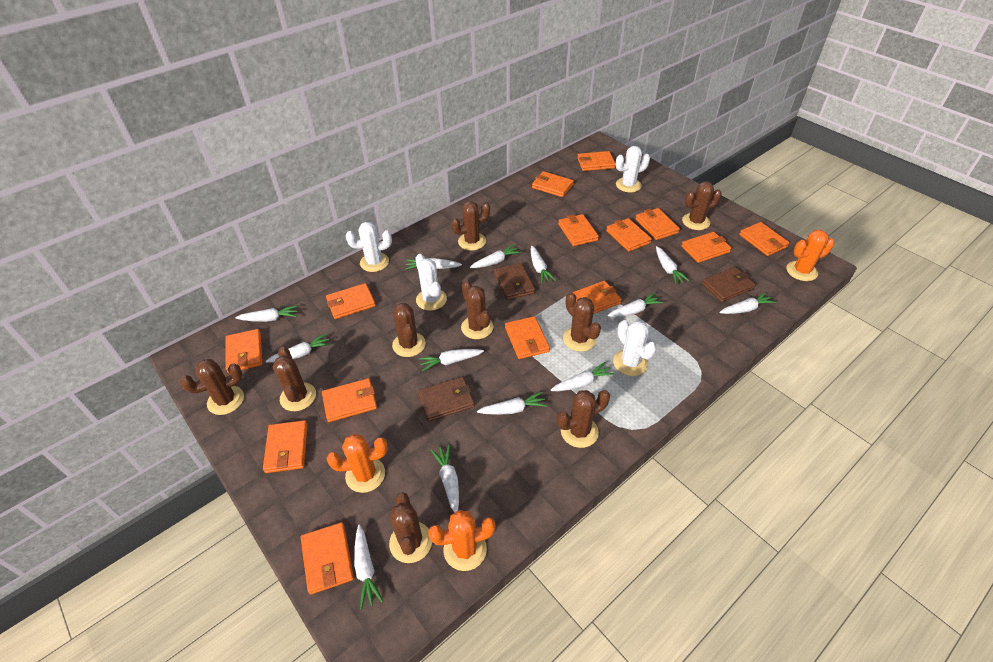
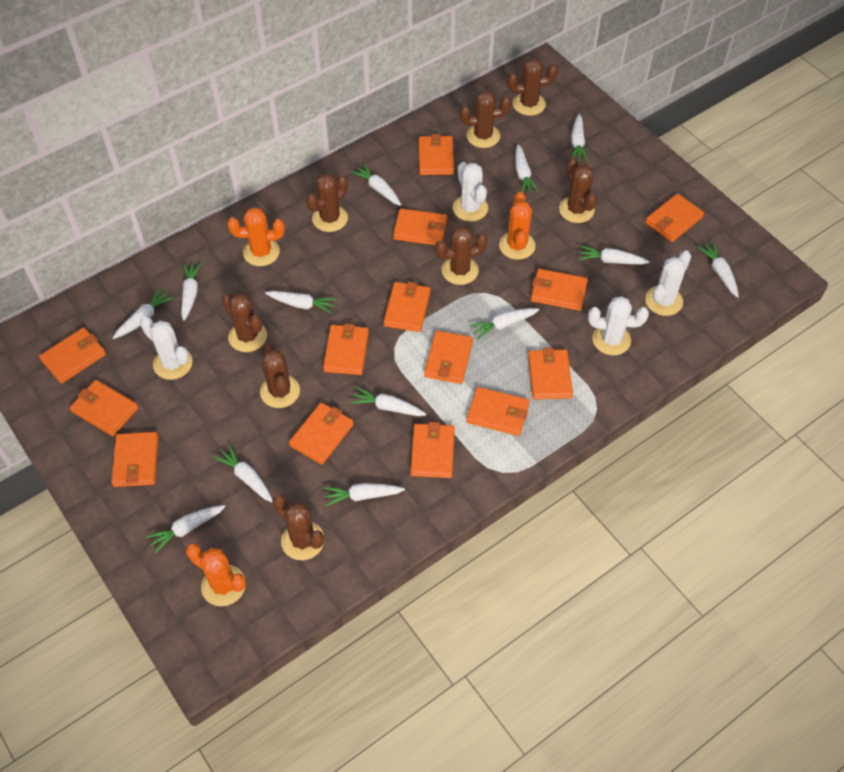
brown cactus: [180,359,244,415] [273,347,316,411] [389,492,432,563] [392,302,426,357] [451,201,490,251] [461,281,493,339] [557,390,610,448] [563,292,601,352] [682,181,721,230] = 9 -> [222,293,267,352] [260,344,300,408] [272,494,325,560] [306,173,348,232] [435,226,487,285] [460,90,511,148] [507,58,558,116] [559,157,597,223] = 8
brown wallet: [418,377,475,422] [494,263,535,300] [702,267,755,302] = 3 -> none = 0

